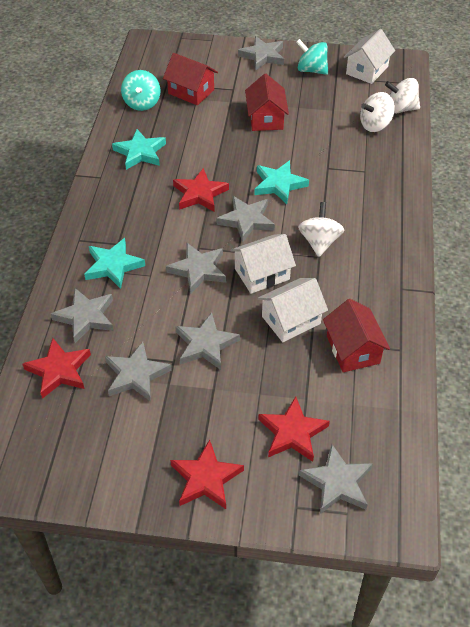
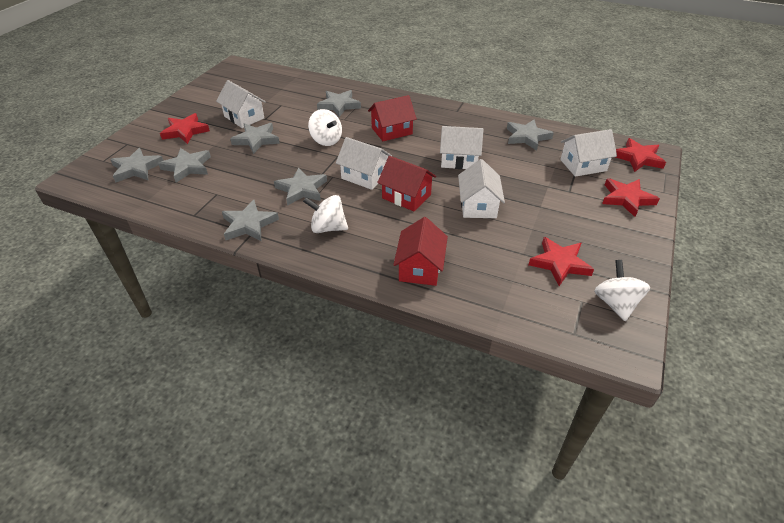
turquoise spinning top: [121,70,161,111] [296,39,328,75] = 2 -> none = 0
turquoise star: [84,238,145,289] [112,129,166,170] [254,160,309,204] = 3 -> none = 0
white house: [230,234,296,294] [257,278,328,342] [343,29,395,84] = 3 -> [216,80,266,128] [336,137,392,190] [440,126,483,169] [458,159,505,218] [560,129,617,177] = 5

